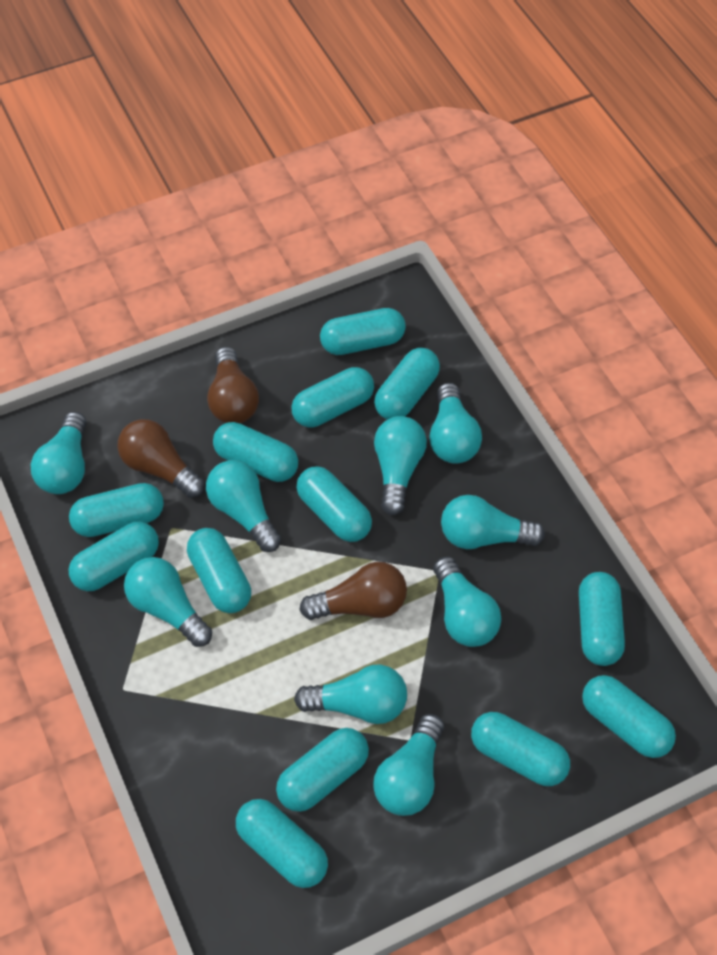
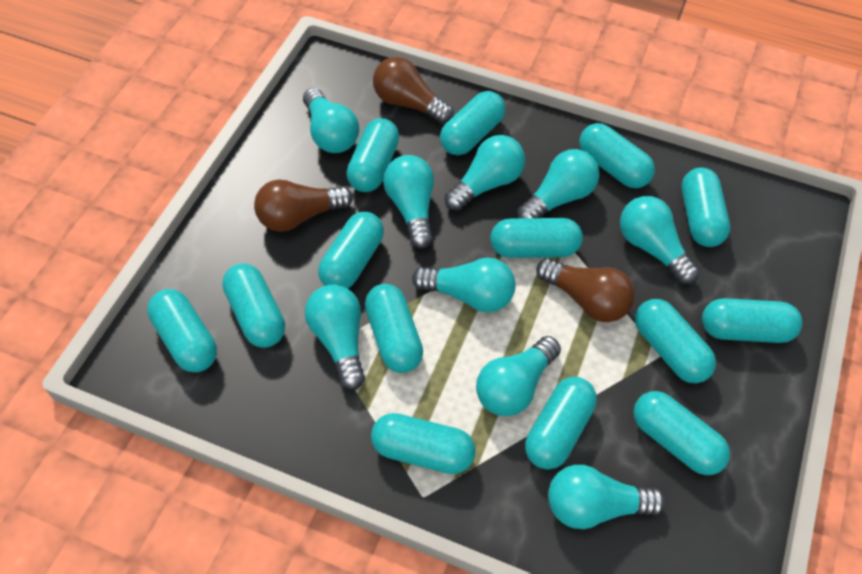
turquoise capsule: [68,522,159,591] [69,483,164,537] [187,528,251,613] [213,422,298,482] [236,799,328,888] [276,728,369,812] [291,367,374,427] [297,466,372,542] [320,308,406,355] [374,348,440,420] [471,712,570,786] [579,572,625,666] [582,675,676,758] = 13 -> [147,289,217,372] [222,263,285,348] [318,212,384,289] [347,118,399,192] [365,284,423,373] [371,413,476,474] [440,91,505,155] [490,218,583,258] [525,377,597,470] [579,123,655,188] [633,391,730,475] [635,299,716,383] [682,168,730,247] [702,298,803,343] = 14

